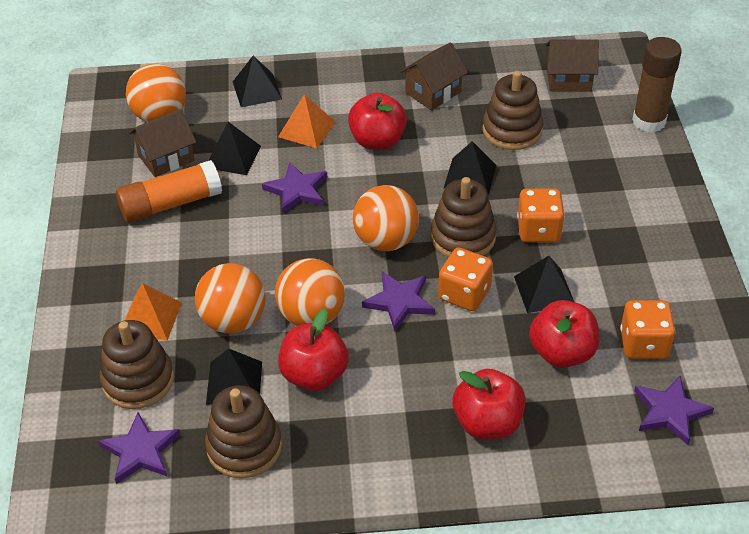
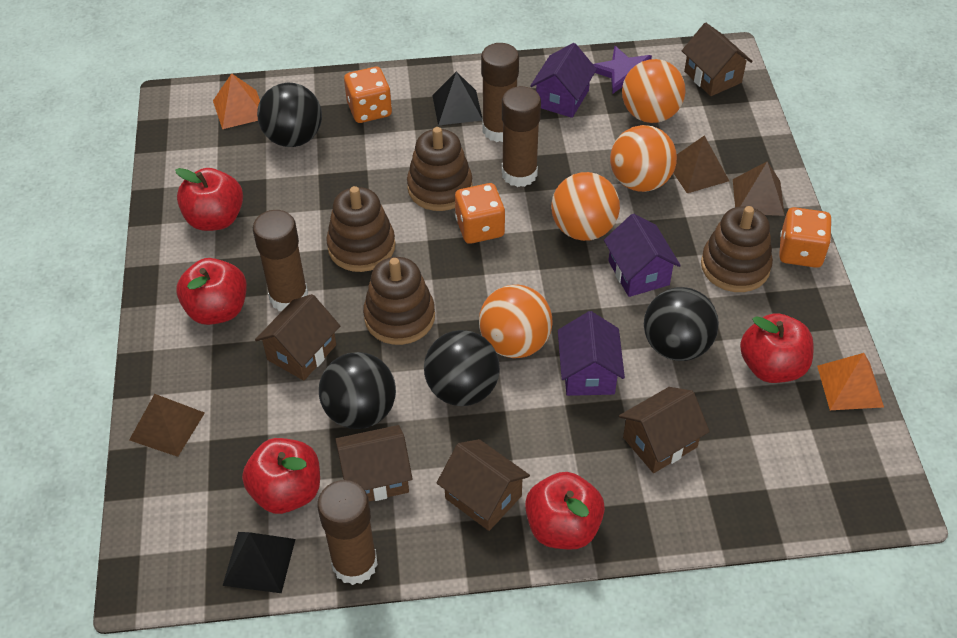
black ball: none = 0 -> [257,83,322,147] [319,352,396,429] [424,330,500,406] [644,287,719,361] = 4
black pyramid: [206,348,262,405] [208,122,261,175] [233,56,282,107] [444,141,496,196] [514,256,574,313] = 5 -> [222,532,296,593] [432,71,483,125] = 2
brown glue stick: [632,37,682,132] = 1 -> [253,210,308,311] [317,480,378,585] [481,43,519,142] [502,86,541,187] = 4
brown house: [129,109,196,177] [400,43,468,110] [546,39,599,91] = 3 -> [255,294,340,381] [335,425,413,501] [437,439,530,531] [619,387,710,473] [682,23,753,96] = 5
brown pyramid: none = 0 -> [129,394,205,457] [674,135,729,193] [733,162,785,216] = 3
orange glue stick: [116,160,222,223] = 1 -> none = 0
purple house: none = 0 -> [530,43,597,118] [558,311,625,396] [604,213,681,297] = 3
purple star: [98,412,180,484] [262,162,327,213] [362,272,435,331] [634,376,714,445] = 4 -> [593,46,652,94] = 1
red apple: [278,309,349,391] [348,93,407,150] [452,369,525,439] [529,300,599,368] = 4 -> [175,168,243,231] [177,258,247,325] [242,438,320,514] [525,472,605,550] [740,313,814,383] = 5

